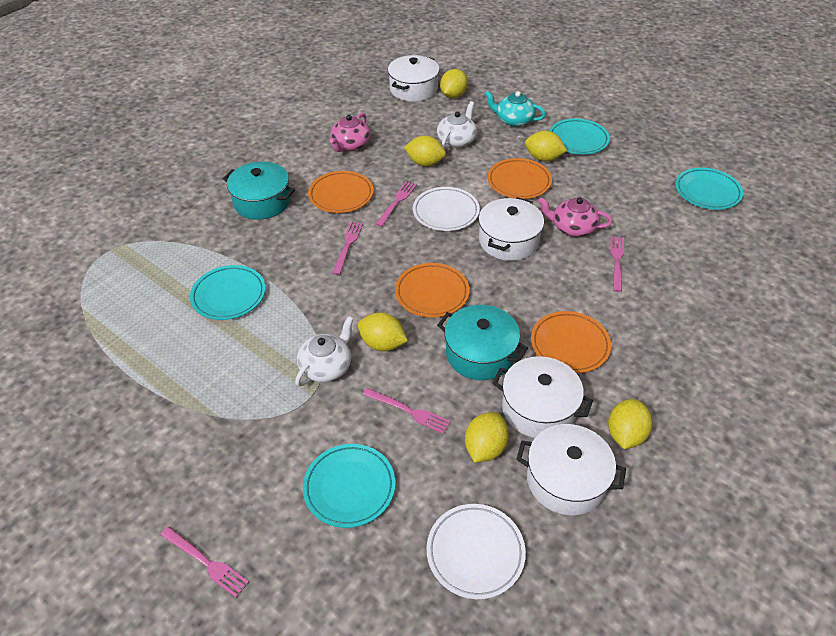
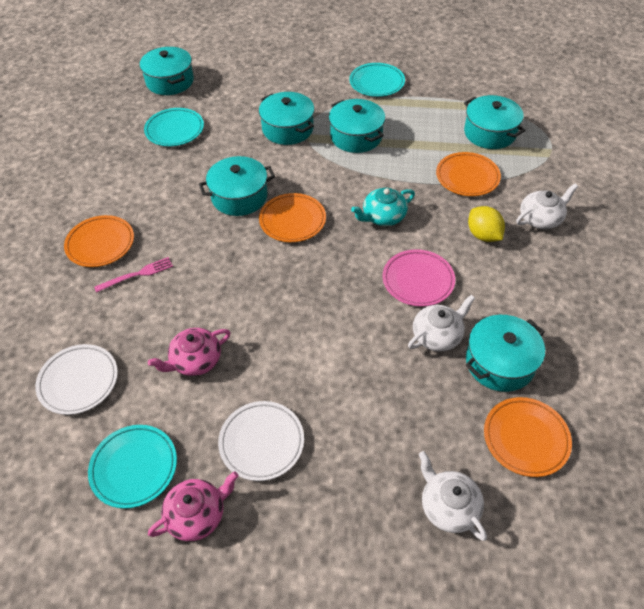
pink fork: [160,526,249,597] [332,222,363,275] [363,388,451,434] [376,181,417,227] [610,236,624,292] = 5 -> [94,257,173,293] = 1
pink plate: none = 0 -> [383,249,455,307] = 1
turquoise plate: [190,265,266,320] [303,444,395,528] [549,118,610,155] [675,168,743,210] = 4 -> [88,425,177,509] [144,108,204,146] [349,63,405,97] = 3
turquoise pot: [223,162,295,220] [437,305,528,380] = 2 -> [140,47,194,95] [199,156,275,216] [259,92,314,145] [329,99,385,153] [464,95,526,149] [465,315,545,392] = 6
white pot: [388,55,439,102] [478,197,544,261] [493,356,593,438] [516,424,626,515] = 4 -> none = 0
white teapot: [295,316,354,387] [437,101,477,149] = 2 -> [408,295,475,352] [419,451,487,541] [516,184,578,229] = 3
yellow lemon: [358,313,408,351] [404,135,446,166] [440,69,468,98] [465,412,509,463] [525,131,567,161] [608,399,652,449] = 6 -> [468,206,505,242] = 1

